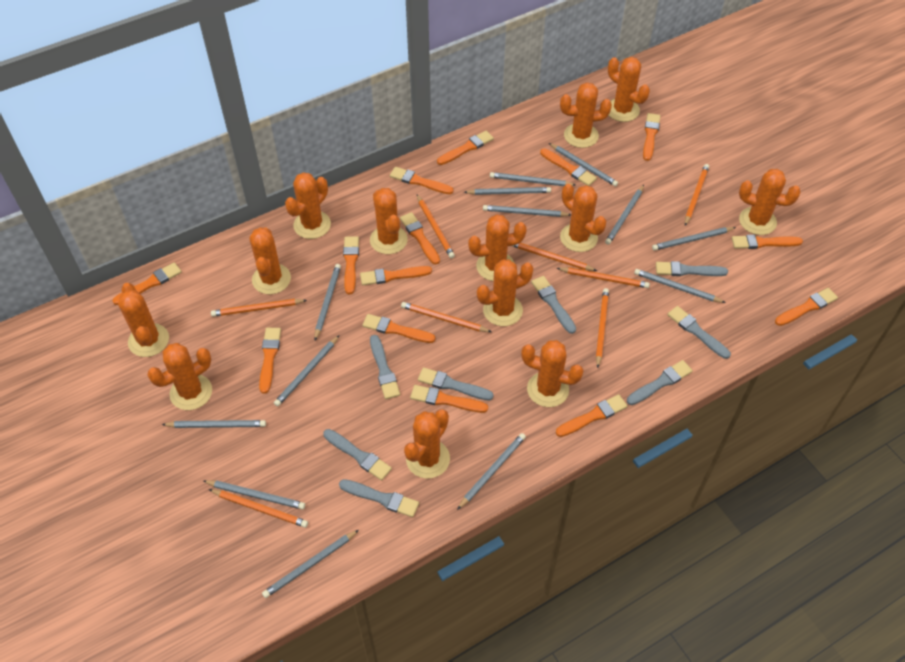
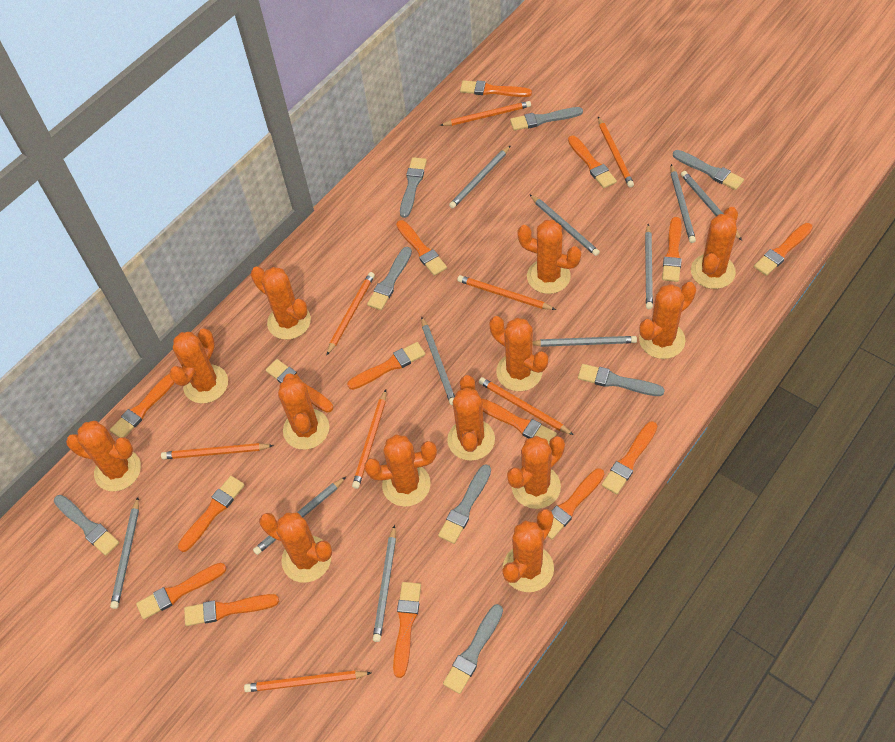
grey pencil: [162,420,266,428] [204,480,305,510] [262,530,359,598] [274,335,339,407] [314,264,341,340] [457,433,526,510] [464,187,551,195] [483,205,571,217] [490,172,576,186] [549,143,618,186] [605,185,644,245] [634,269,726,303] [652,227,736,250] = 13 -> [110,497,139,609] [253,477,346,555] [373,525,396,642] [421,316,455,405] [449,145,511,209] [529,194,600,256] [533,336,637,347] [645,224,653,309] [671,164,696,243] [681,171,742,241] = 10
orange brush: [112,262,182,305] [259,328,281,394] [343,236,359,294] [360,266,432,285] [362,314,436,343] [390,167,454,194] [400,212,440,264] [410,385,488,413] [437,131,494,165] [540,148,597,186] [556,394,628,437] [643,113,660,161] [732,235,803,249] [775,288,838,326] = 14 -> [110,374,174,438] [136,563,226,619] [178,476,245,552] [184,594,279,626] [266,359,333,413] [347,342,426,390] [393,582,421,678] [396,220,447,276] [460,80,532,97] [481,399,557,444] [547,468,604,539] [568,136,617,188] [602,421,657,494] [662,217,682,282] [754,223,813,276] = 15

